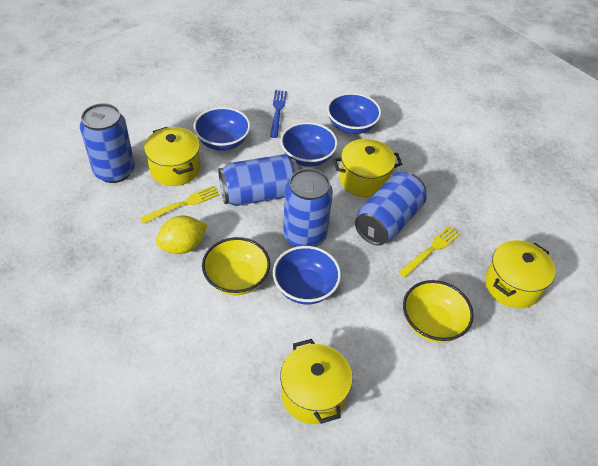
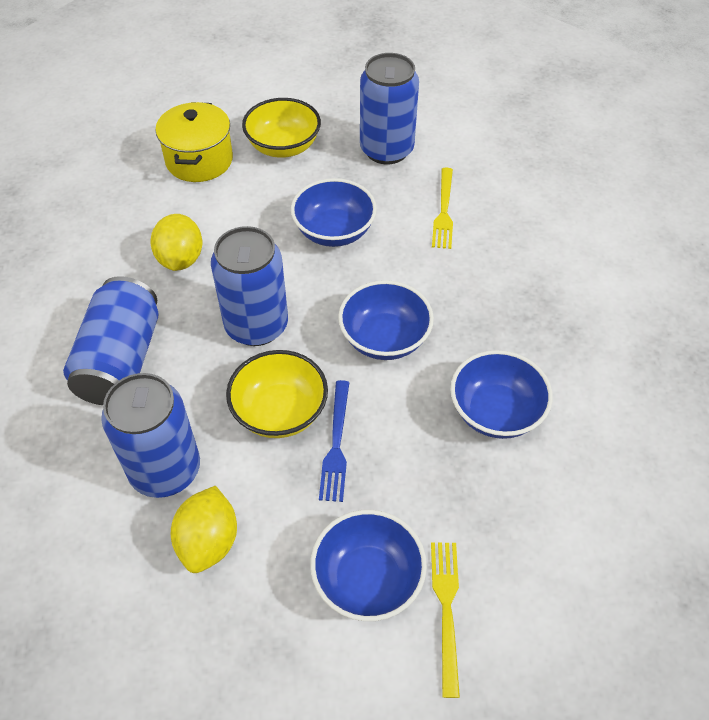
yellow lemon: [155,216,208,254] = 1 -> [150,214,203,271] [171,486,237,573] = 2
yellow pot: [144,127,200,186] [280,339,353,424] [333,139,402,198] [485,240,555,309] = 4 -> [155,102,233,182] = 1

